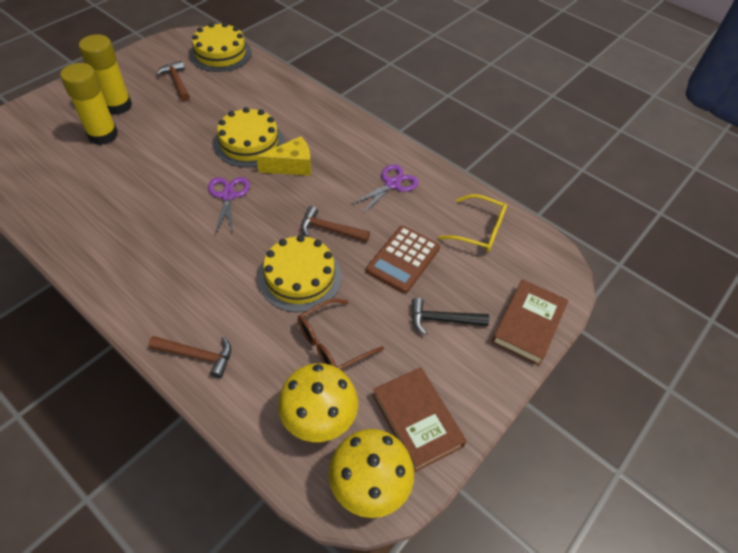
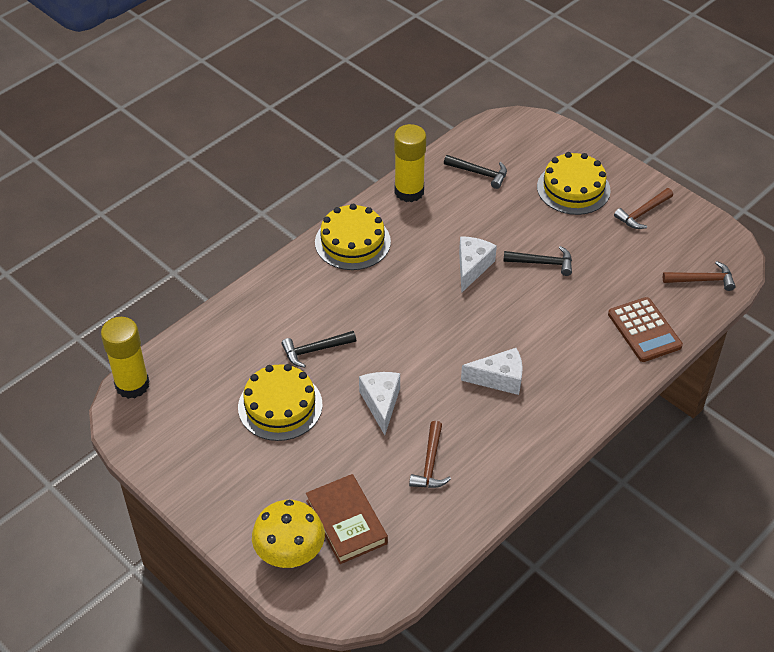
black hammer: [412,298,489,335] = 1 -> [281,331,356,368] [444,155,507,189] [503,246,572,276] = 3
brown book: [372,367,467,472] [491,279,569,366] = 2 -> [306,474,388,564] = 1
brown glasses: [298,298,384,370] = 1 -> none = 0
purple scissors: [208,177,250,235] [351,164,419,215] = 2 -> none = 0
white cheese: none = 0 -> [359,372,400,435] [459,236,497,292] [461,348,523,395] = 3
yellow cheese: [256,136,311,176] = 1 -> none = 0
yellow glasses: [438,194,507,252] = 1 -> none = 0
yellow mushroom: [278,363,358,442] [328,429,414,518] = 2 -> [252,500,325,568] = 1

